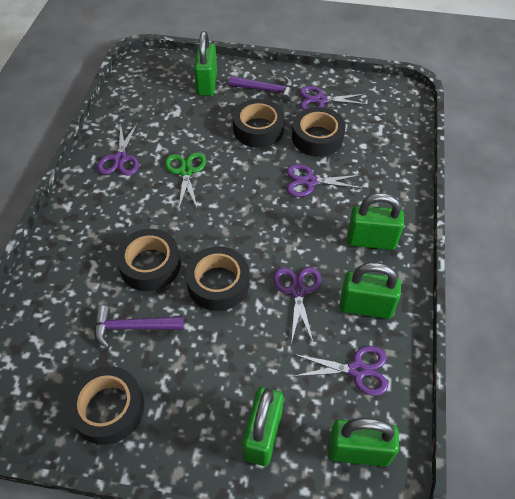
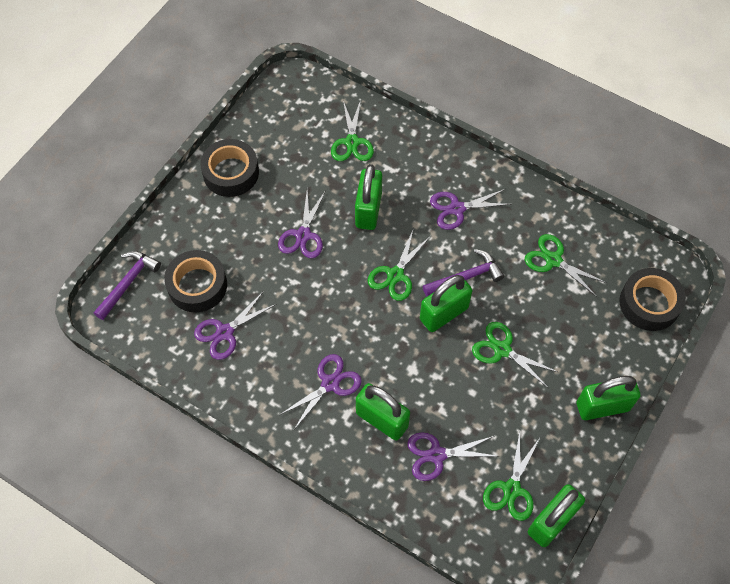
black tape: [67,366,144,445] [116,229,181,291] [185,246,249,311] [233,99,285,148] [292,107,346,157] = 5 -> [164,250,227,313] [200,139,259,197] [619,268,686,331] = 3
green scissors: [165,152,206,211] = 1 -> [331,100,374,161] [368,228,431,301] [472,322,558,388] [483,430,540,521] [525,234,607,297] = 5

